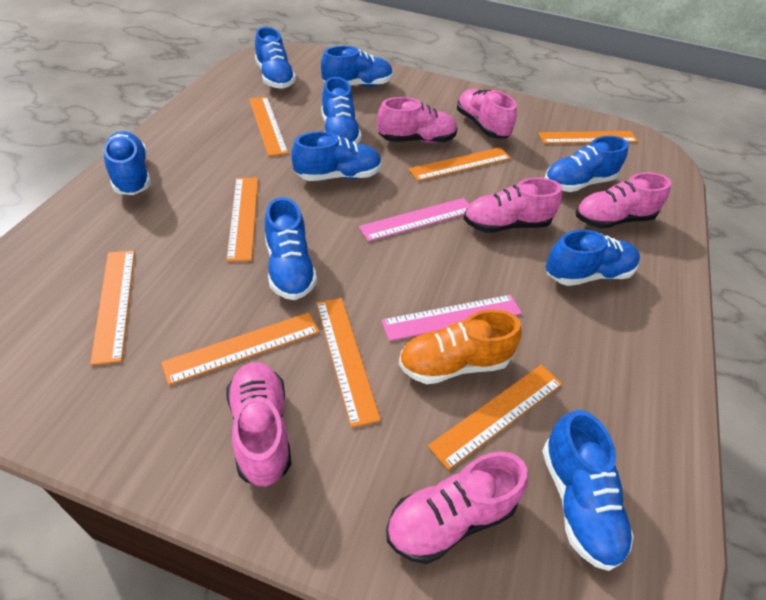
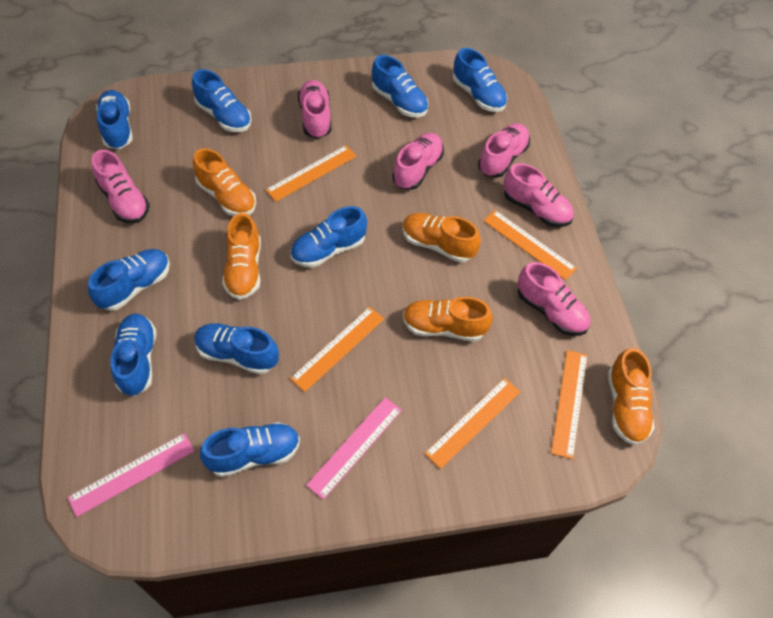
orange ruler: [90,250,135,365] [161,312,320,385] [226,178,258,262] [249,97,288,156] [317,298,381,428] [409,147,511,181] [428,365,562,470] [538,131,638,144] = 8 -> [266,145,357,202] [290,307,384,392] [424,378,521,469] [483,210,577,280] [551,350,588,459] = 5
orange shoe: [399,309,522,384] = 1 -> [193,148,256,216] [222,213,261,300] [402,213,481,262] [403,297,493,342] [608,348,654,445] = 5

